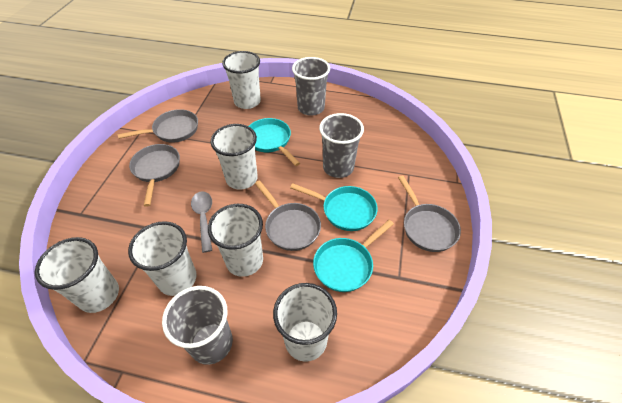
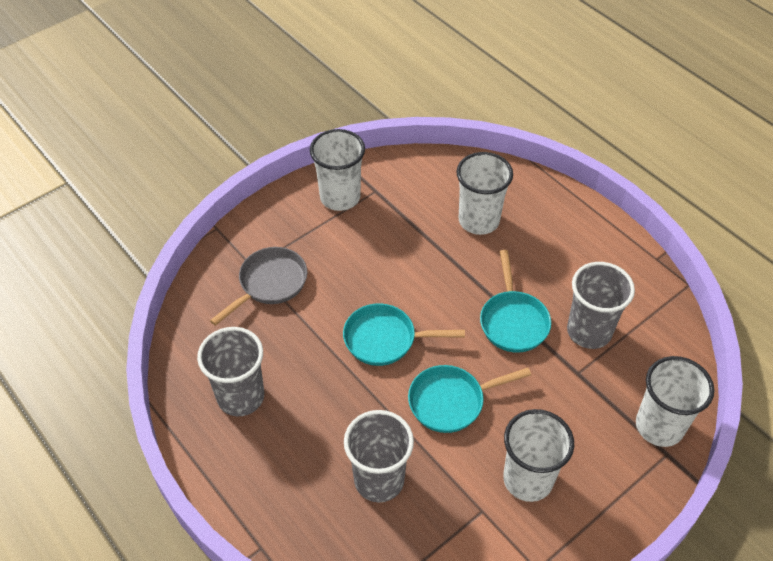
grey pan: [118,109,198,143] [129,144,180,207] [255,180,321,251] [398,175,461,252] = 4 -> [210,247,307,326] = 1
grey spoon: [191,191,212,253] = 1 -> none = 0
white cup: [35,237,119,313] [128,221,197,296] [208,204,263,277] [210,124,258,190] [222,51,261,109] [273,283,337,362] = 6 -> [310,129,365,211] [456,152,513,235] [503,409,574,502] [636,356,714,447] = 4

